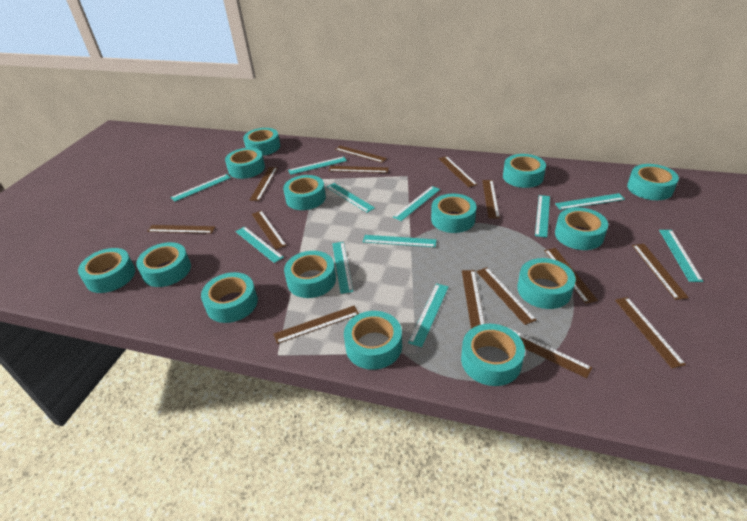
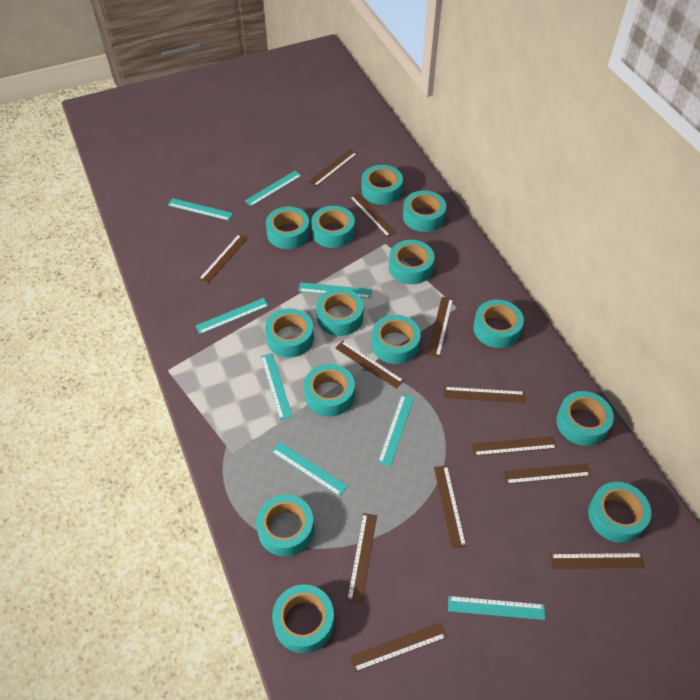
brown ruler: [147,225,215,234] [249,167,278,201] [252,211,287,250] [273,306,359,344] [329,166,389,173] [335,145,387,163] [438,156,478,187] [462,270,485,329] [476,267,536,325] [482,180,500,218] [503,325,593,378] [544,248,598,304] [615,297,686,368] [632,244,689,300] = 14 -> [199,234,248,284] [309,150,358,187] [335,341,404,389] [347,513,377,603] [349,193,396,237] [350,623,447,672] [427,297,453,357] [434,465,466,549] [444,387,525,403] [472,436,557,456] [503,463,591,484] [550,553,645,569] = 12
turquoise ruler: [171,174,231,202] [235,226,284,263] [288,156,347,175] [327,183,375,213] [332,242,353,294] [363,235,436,247] [393,186,440,221] [408,283,449,347] [535,195,550,238] [555,193,625,210] [659,230,703,282] = 11 -> [168,198,233,221] [196,298,269,334] [245,171,302,206] [261,353,293,420] [271,442,348,496] [299,282,372,299] [378,394,414,466] [448,596,545,620] = 8

